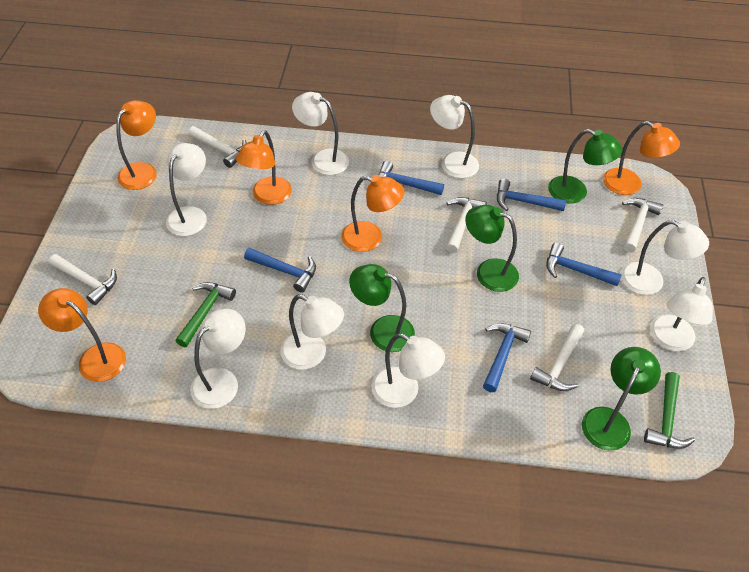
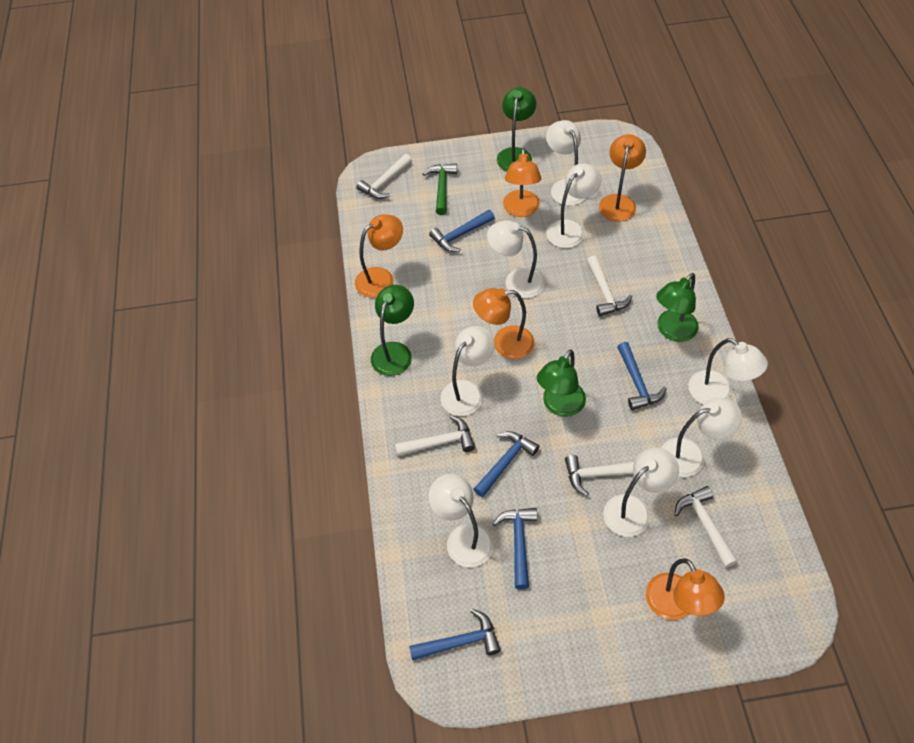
green hammer: [175,282,236,347] [644,372,695,449] = 2 -> [423,163,457,215] = 1

